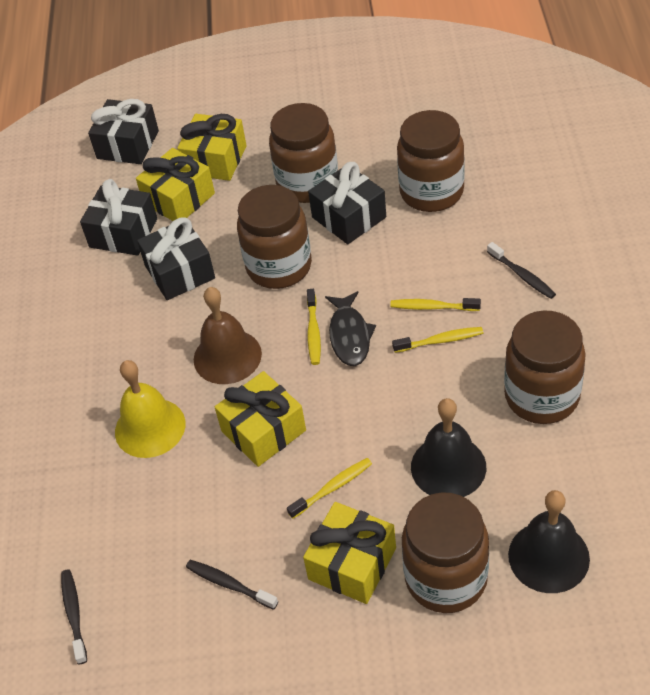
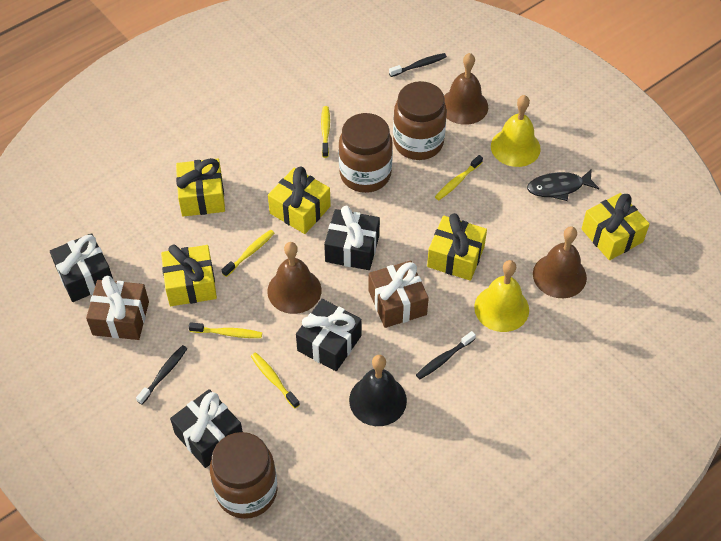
black bell: [411,398,486,497] [508,490,590,593] = 2 -> [349,355,407,426] = 1
brown bell: [194,287,262,384] = 1 -> [267,242,322,314] [444,53,488,125] [533,226,587,298] = 3
brown gift: none = 0 -> [86,276,149,340] [368,260,429,328] = 2
brown jar: [237,185,312,289] [269,103,338,203] [397,110,465,212] [402,492,489,613] [504,310,586,424] = 5 -> [210,432,277,519] [339,113,393,193] [393,81,447,160] = 3
yellow bell: [115,360,186,458] = 1 -> [474,260,529,332] [491,95,541,167] = 2
yellow gift: [136,148,215,221] [177,114,247,181] [215,371,306,467] [303,502,396,604] = 4 -> [161,244,217,306] [176,158,225,216] [268,167,331,234] [427,213,487,281] [581,193,650,260] = 5
yellow toothbrush: [287,458,372,519] [307,289,321,365] [390,298,481,311] [392,327,483,353] = 4 -> [189,322,262,338] [222,230,274,277] [251,352,300,409] [321,106,330,158] [435,155,483,200] = 5

